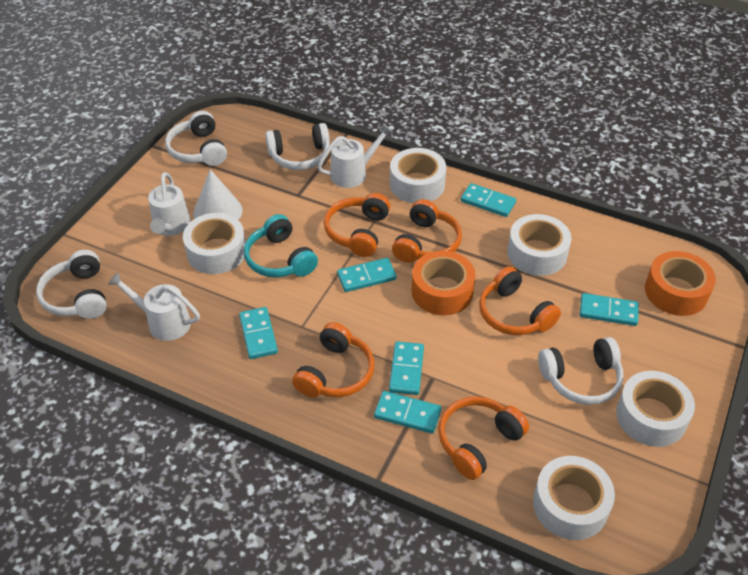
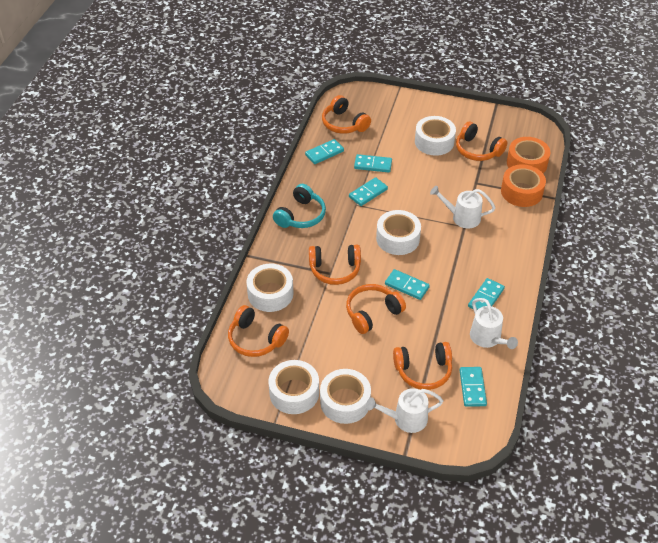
orange headphones: [292,322,374,398] [324,193,390,257] [392,199,462,263] [438,396,529,480] [479,266,561,335] = 5 -> [228,305,289,357] [309,245,361,285] [322,95,371,134] [346,284,406,334] [393,342,452,390] [456,122,507,161] = 6
white cone: [193,169,243,220] = 1 -> none = 0
white headphones: [36,250,107,319] [165,111,227,166] [265,123,330,170] [538,337,623,405] = 4 -> none = 0

